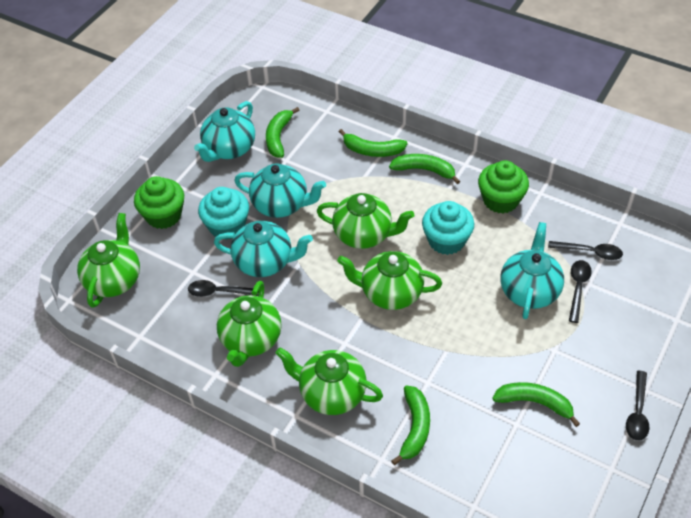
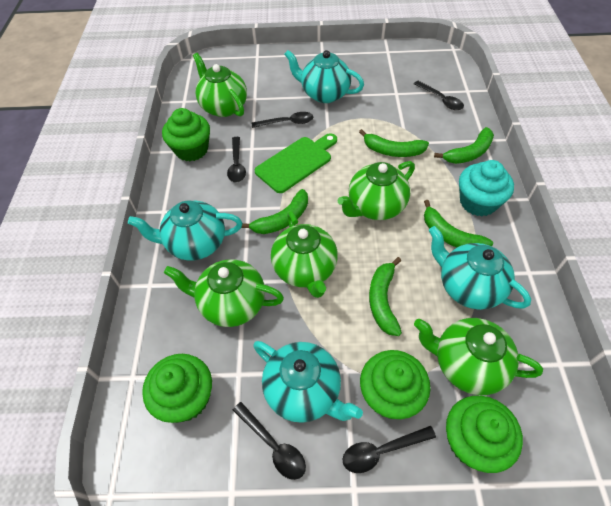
black spoon: [188,280,259,297] [548,241,623,260] [569,260,592,323] [626,371,649,441] = 4 -> [227,137,246,183] [233,402,306,480] [252,112,313,128] [342,426,436,473] [414,81,464,110] = 5
green cupcake: [134,176,184,229] [478,160,529,213] = 2 -> [142,354,212,423] [162,108,210,161] [360,350,430,419] [446,396,523,473] = 4
green cutting board: none = 0 -> [255,133,337,193] = 1
turquoise cupcake: [198,187,249,240] [422,201,474,255] = 2 -> [459,160,514,216] = 1

